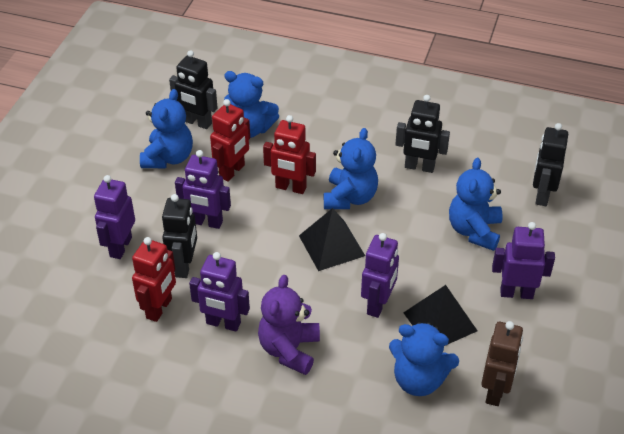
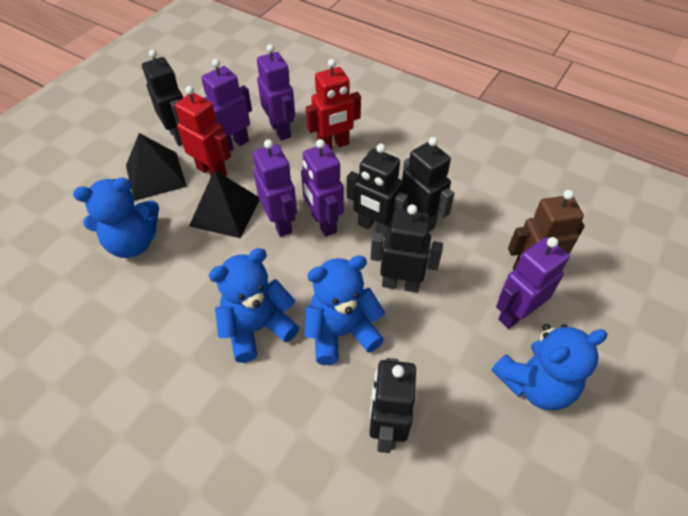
black robot: [162,194,197,278] [169,50,218,129] [395,95,450,173] [533,123,568,206] = 4 -> [142,50,183,146] [347,144,408,237] [369,358,416,453] [370,204,443,293] [402,137,455,233] = 5
blue teddy bear: [140,89,193,168] [224,71,279,138] [324,128,378,209] [389,322,459,396] [449,158,503,251] = 5 -> [73,178,159,258] [209,248,299,363] [304,255,385,365] [491,324,607,410] = 4
purple teddy bear: [258,275,320,375] = 1 -> none = 0
red robot: [132,237,176,322] [210,99,250,182] [263,115,316,194] = 3 -> [175,86,231,176] [306,59,361,150] = 2

